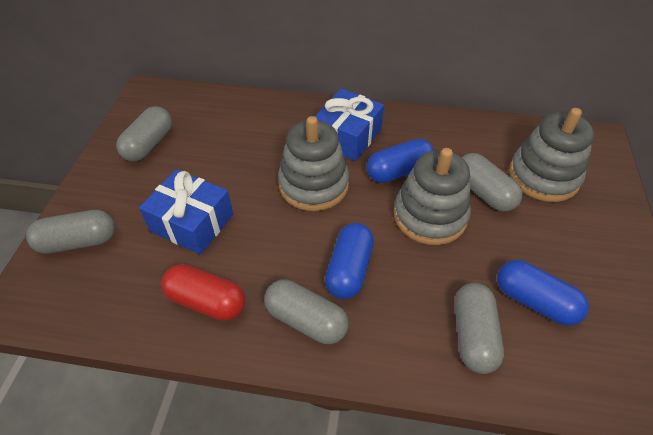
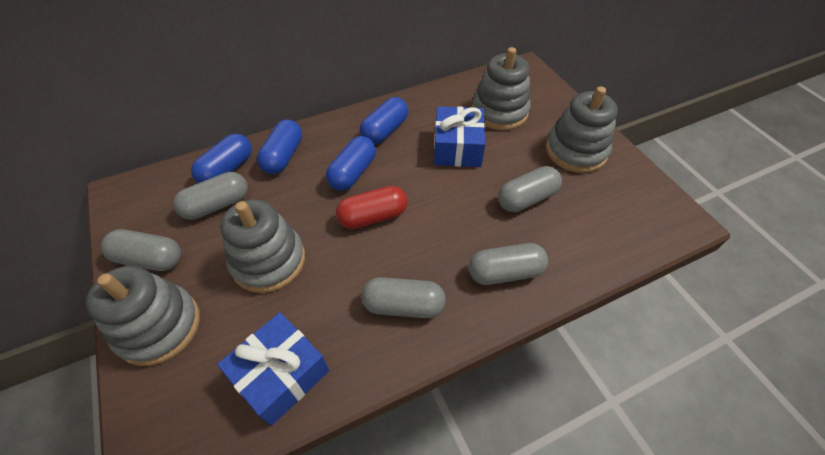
blue capsule: [325,223,374,299] [367,138,434,183] [497,260,589,326] = 3 -> [191,134,252,183] [257,120,302,174] [326,136,376,191] [360,97,408,145] = 4
grey stacking toy: [278,116,349,211] [394,148,471,245] [509,108,594,202] = 3 -> [86,266,200,366] [220,199,305,293] [472,47,531,130] [546,87,618,173] = 4

